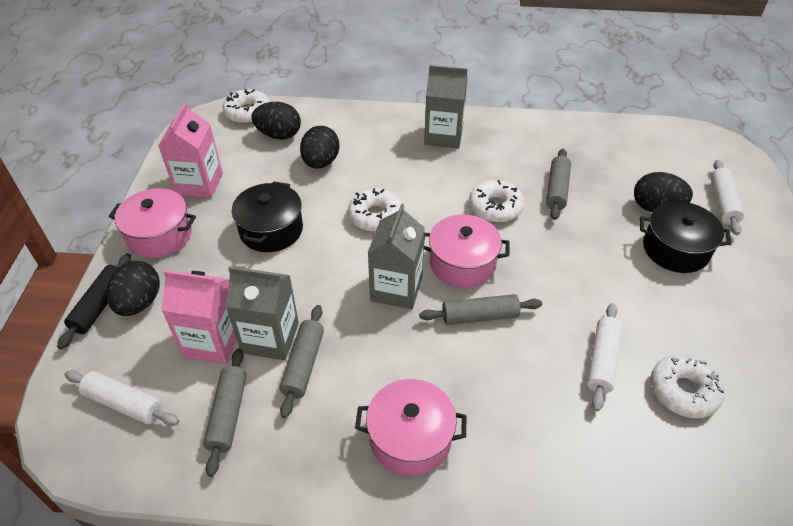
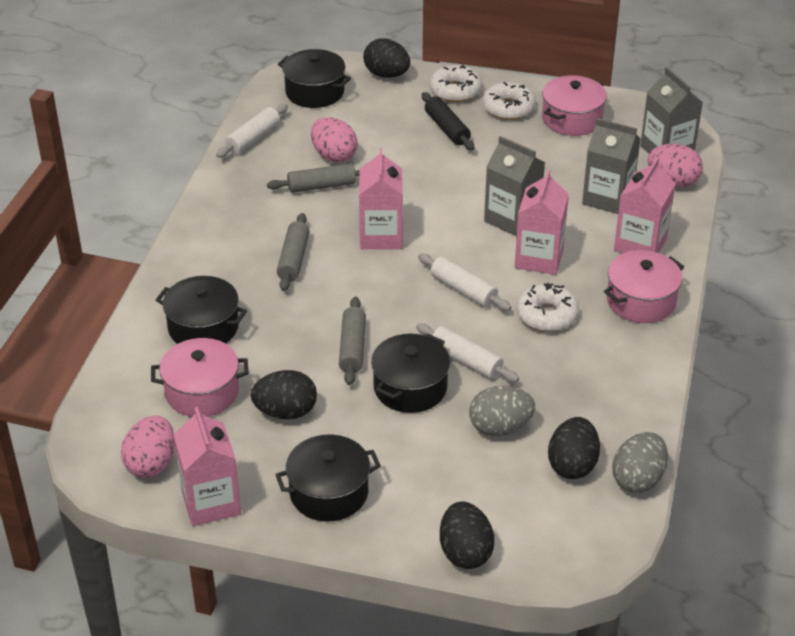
black pot: [232,181,303,252] [640,201,731,273] = 2 -> [156,276,247,344] [275,435,381,521] [278,49,351,108] [371,333,450,413] = 4
grey egg: none = 0 -> [469,386,535,436] [612,432,668,493] = 2
grey rolling pin: [203,348,247,477] [280,305,324,418] [419,294,542,325] [546,149,571,220] = 4 -> [267,163,360,193] [277,213,310,291] [339,296,366,385] = 3
pink carton: [158,102,223,198] [161,270,237,364] = 2 -> [173,407,241,526] [359,148,403,249] [515,170,569,275] [614,157,675,253] = 4
pink egg: none = 0 -> [121,415,175,478] [311,117,358,163] [648,144,703,187] = 3
white donut: [222,89,270,124] [348,188,402,232] [469,180,524,222] [651,354,724,418] = 4 -> [430,65,482,102] [482,82,536,120] [516,283,579,332] = 3

